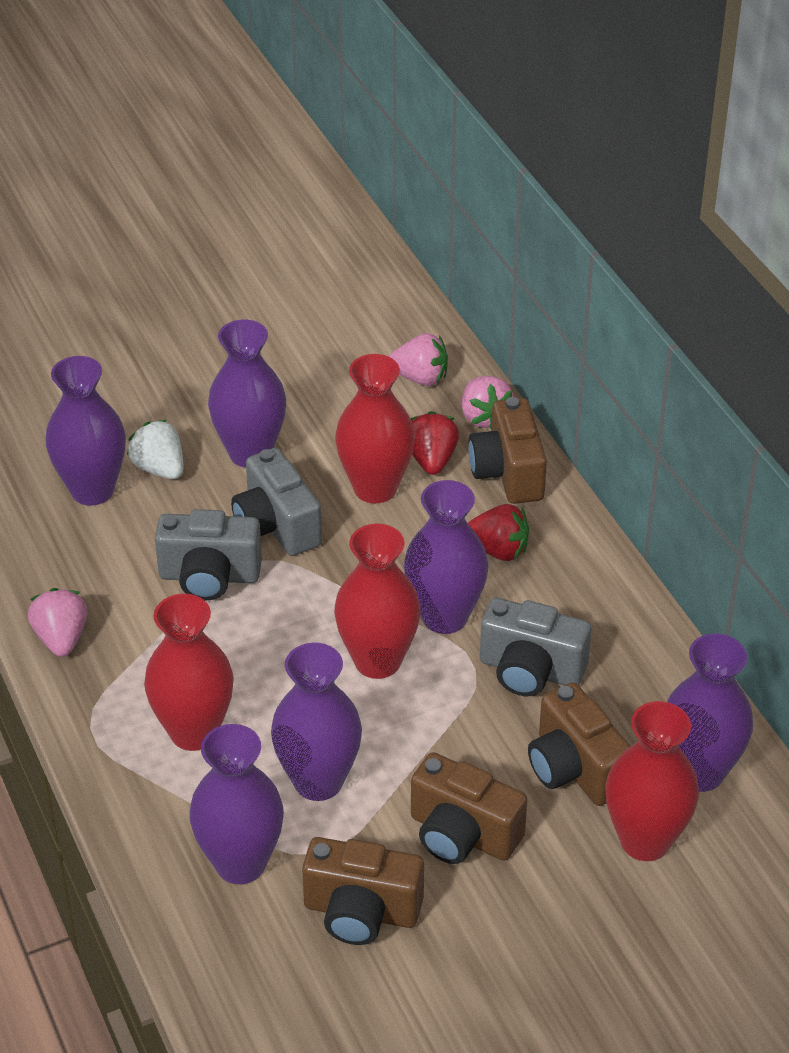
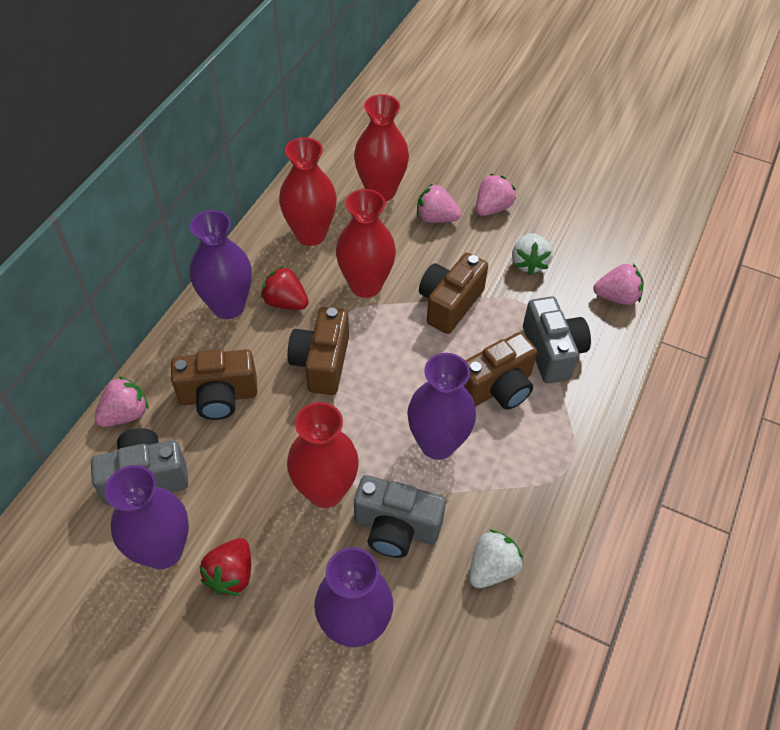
pink strawberry: [28,588,87,657] [389,333,448,386] [462,376,514,428] = 3 -> [94,376,149,427] [417,183,461,223] [476,174,516,216] [593,264,644,305] = 4
purple vase: [46,356,126,506] [189,724,284,884] [208,320,286,467] [271,642,362,801] [404,480,489,634] [667,634,753,792] = 6 -> [105,465,189,569] [190,210,252,319] [314,547,393,647] [407,353,476,460] = 4
white strawberry: [127,420,184,479] = 1 -> [469,529,523,588] [512,233,552,275] = 2

